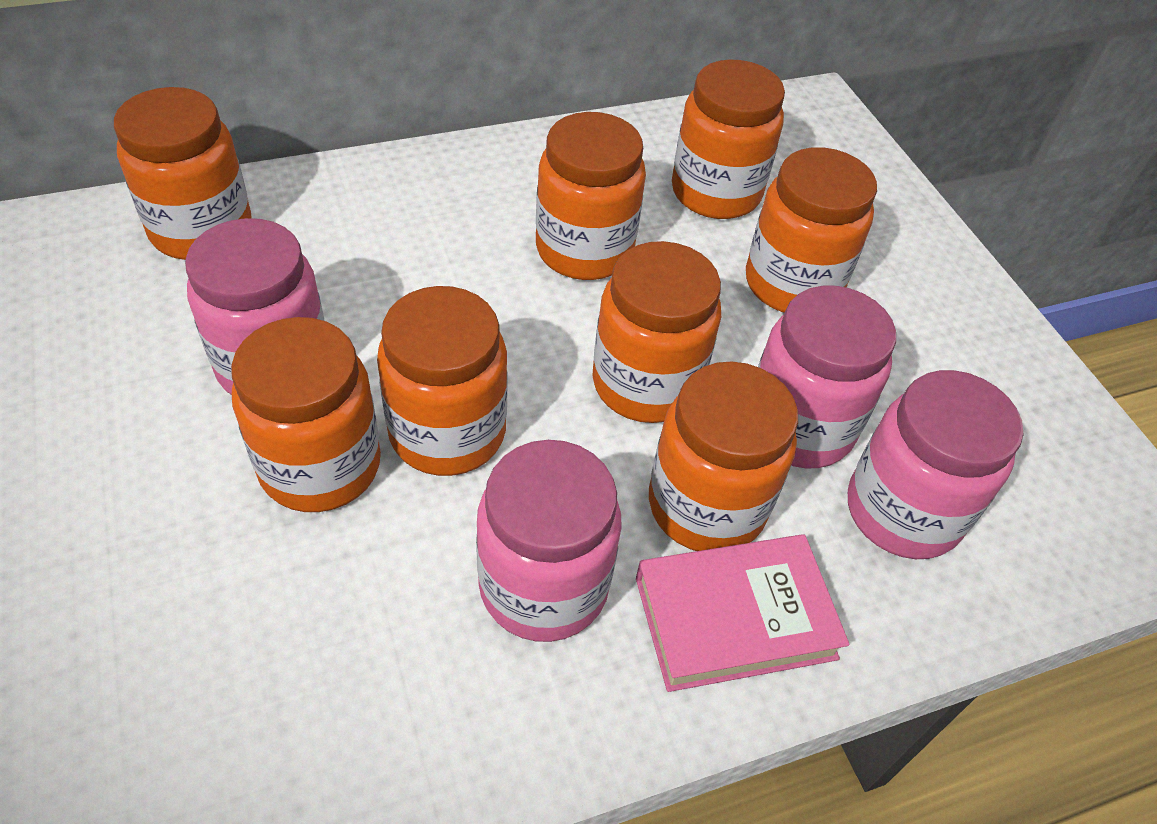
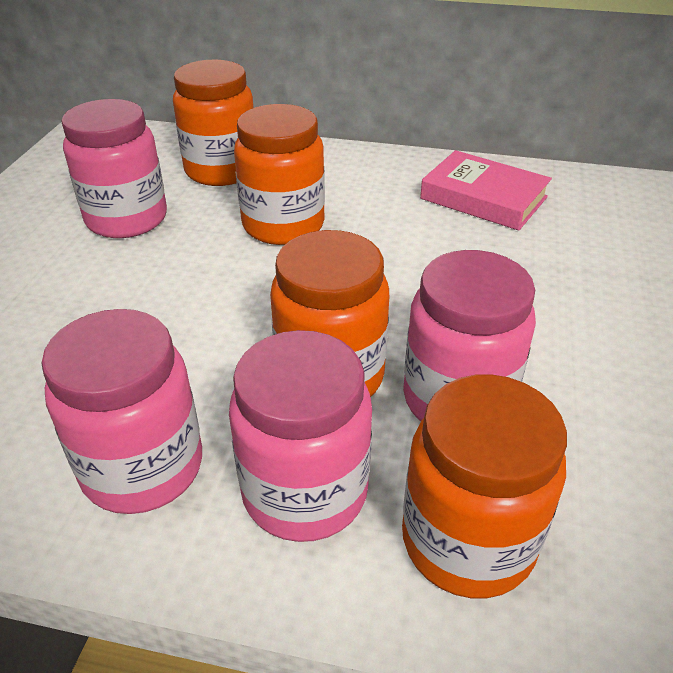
orange jar: [114,87,252,260] [231,317,381,512] [377,286,508,476] [536,112,646,280] [592,241,721,423] [649,362,798,551] [672,59,785,219] [746,147,877,313] = 8 -> [173,60,254,186] [234,104,325,245] [270,230,389,397] [402,374,567,598] = 4

